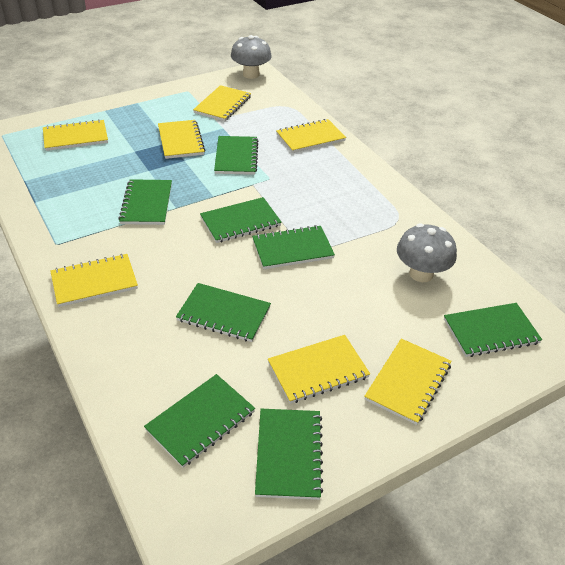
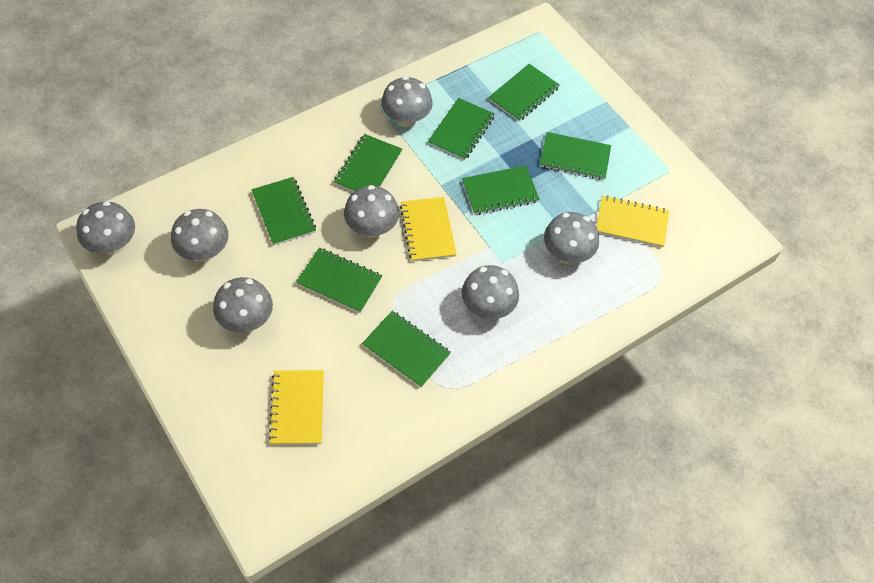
grey mushroom: [231,35,272,79] [397,224,457,282] = 2 -> [76,201,135,255] [171,209,229,261] [213,277,273,333] [344,185,399,238] [381,76,432,127] [462,265,519,319] [544,212,599,264] = 7
yellow notebook: [43,119,108,151] [50,254,138,307] [158,120,205,159] [193,85,251,121] [268,335,370,404] [276,119,346,153] [364,339,452,425] = 7 -> [268,370,324,445] [400,197,456,262] [596,195,669,248] = 3

